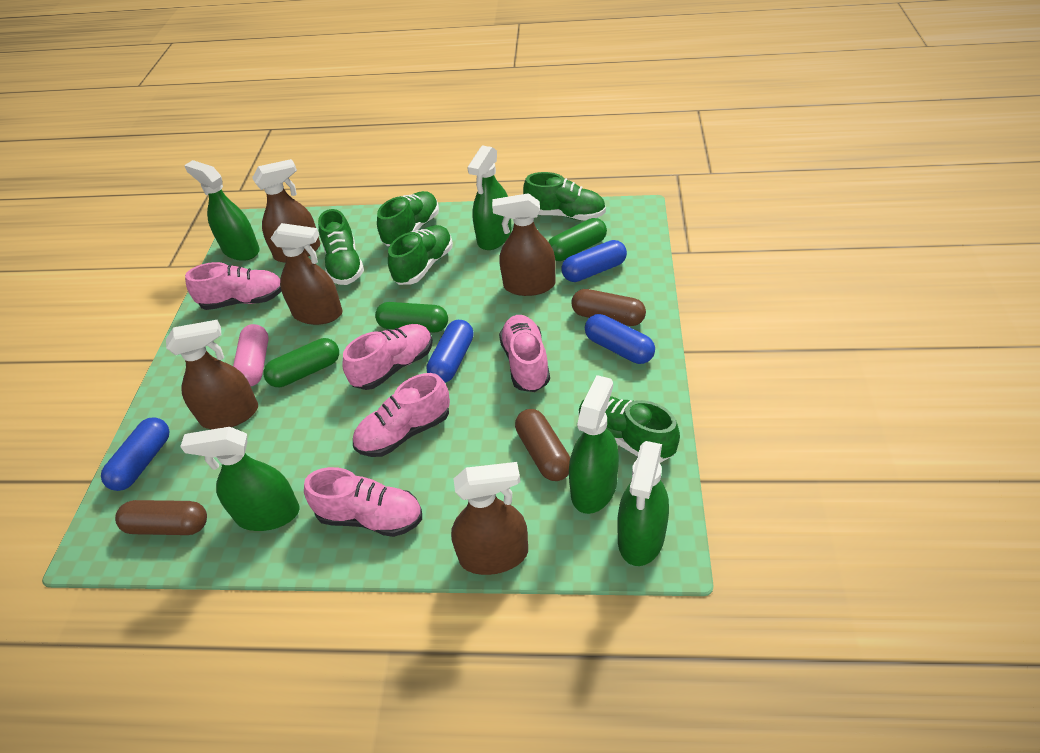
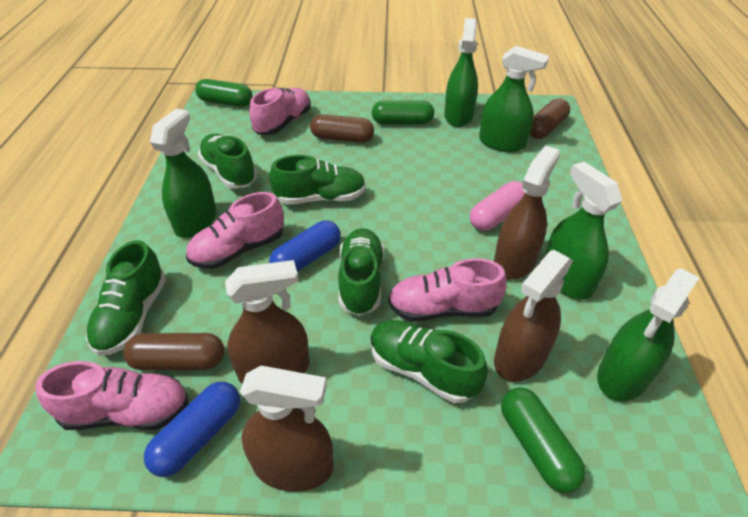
blue capsule: [101,417,169,491] [427,320,474,383] [561,240,627,282] [585,314,655,364] = 4 -> [144,382,240,477] [269,220,341,272] = 2
brown spray bottle: [166,320,258,429] [252,159,320,263] [270,223,343,325] [451,462,528,575] [492,193,556,296] = 5 -> [225,260,309,384] [240,366,333,492] [494,145,560,280] [494,250,573,382] = 4
pink shoe: [185,262,281,310] [304,467,422,537] [342,324,433,390] [353,373,450,457] [499,315,550,392] = 5 -> [35,361,189,430] [186,192,284,269] [249,88,311,135] [388,258,507,322] = 4

